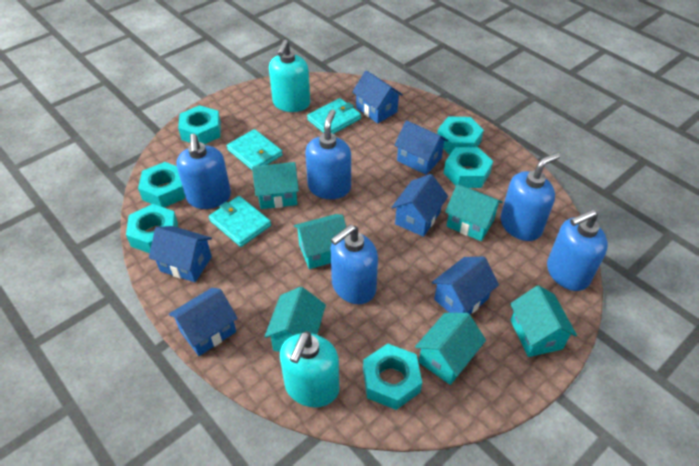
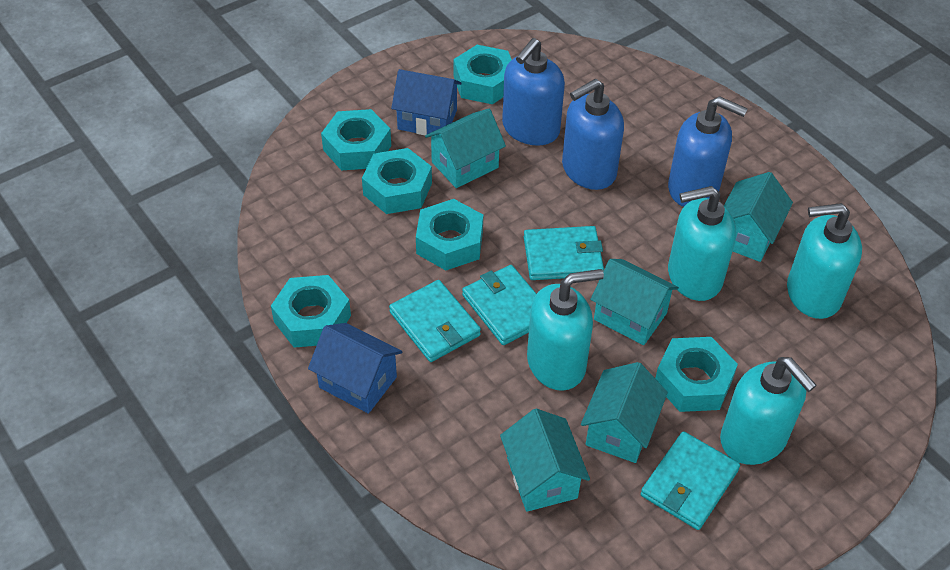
blue house: [149,226,212,282] [169,288,238,356] [352,70,403,124] [391,174,448,237] [394,120,448,175] [432,257,499,314] = 6 -> [308,323,402,414] [391,69,462,135] = 2
blue soap dispenser: [177,134,231,209] [305,109,351,199] [331,225,378,304] [500,152,560,241] [547,210,608,291] = 5 -> [502,38,565,146] [562,79,624,190] [668,96,748,207] = 3
turquoise house: [252,162,299,209] [264,287,326,352] [294,214,346,269] [415,313,486,385] [445,184,502,241] [510,285,577,357] = 6 -> [425,109,506,188] [500,408,590,512] [581,362,668,463] [591,259,679,345] [724,172,793,262] = 5
turquoise soap dispenser: [269,39,310,112] [280,331,339,407] = 2 -> [527,269,604,391] [668,186,736,301] [720,357,817,465] [787,203,862,319] = 4
turquoise wallet: [209,196,271,247] [227,129,283,170] [307,98,361,134] = 3 -> [389,280,481,362] [462,265,536,345] [524,226,604,280] [641,431,740,530] = 4

